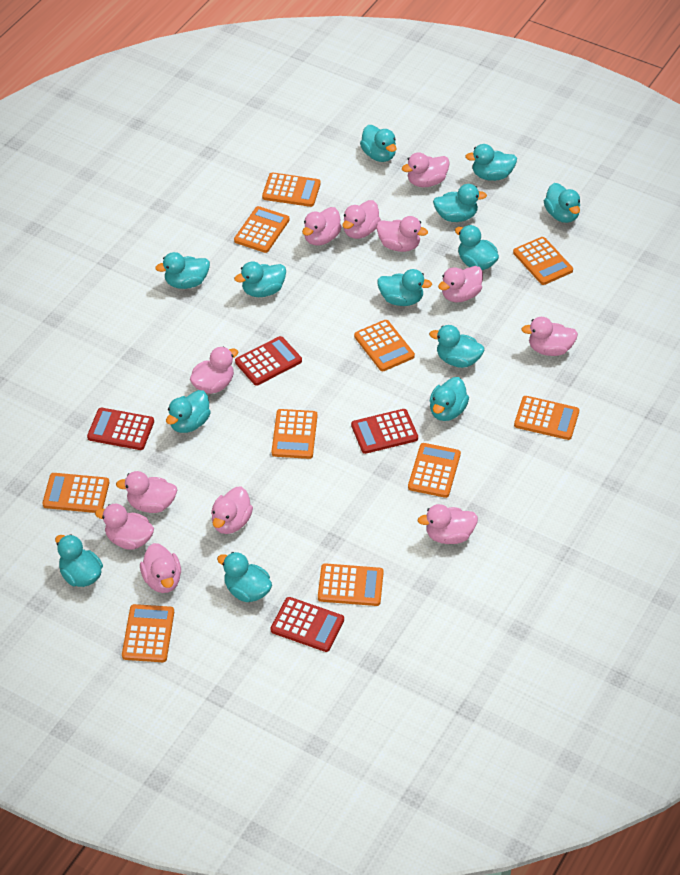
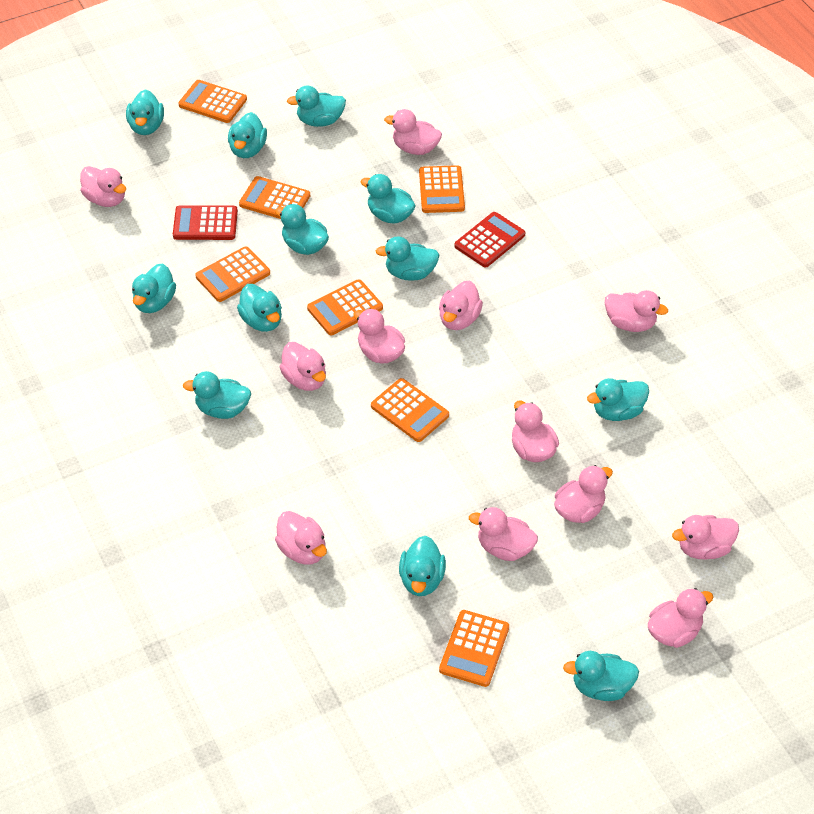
orange calculator: [42,473,109,513] [122,604,174,662] [234,206,290,253] [262,172,321,207] [272,409,317,459] [318,563,384,606] [354,320,415,371] [408,443,461,498] [513,237,573,285] [514,396,579,440] = 10 -> [178,80,247,123] [195,246,270,302] [239,176,310,219] [307,279,383,335] [371,378,449,442] [419,165,465,213] [439,610,509,687] = 7
red calculator: [87,408,154,450] [235,336,302,386] [271,597,344,652] [351,409,418,454] = 4 -> [173,205,238,240] [454,212,525,268] = 2
turquoise duck: [55,534,103,587] [155,252,210,289] [166,390,211,433] [217,552,272,602] [234,262,286,297] [360,125,397,162] [377,269,432,306] [429,325,484,368] [430,377,469,421] [433,184,487,222] [455,225,499,270] [465,144,517,181] [544,183,580,223] = 13 -> [126,89,164,135] [132,263,176,313] [183,371,251,419] [228,112,267,158] [237,284,282,332] [275,204,329,255] [287,85,346,127] [361,174,416,224] [375,236,439,281] [399,536,446,596] [563,651,639,701] [587,378,649,421] = 12

